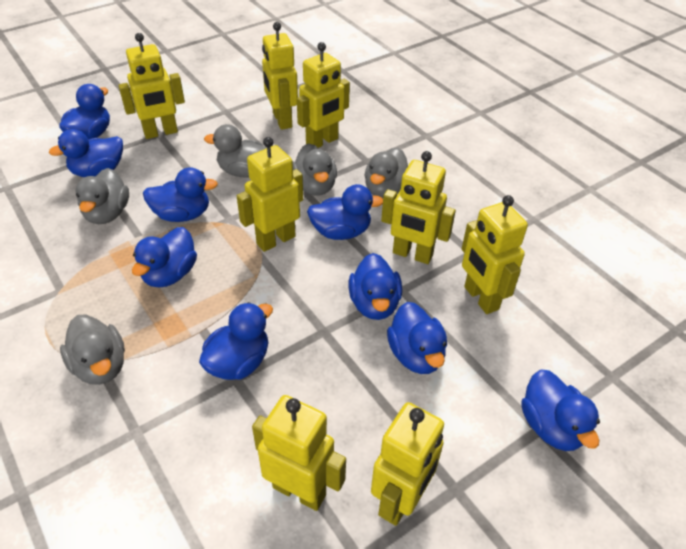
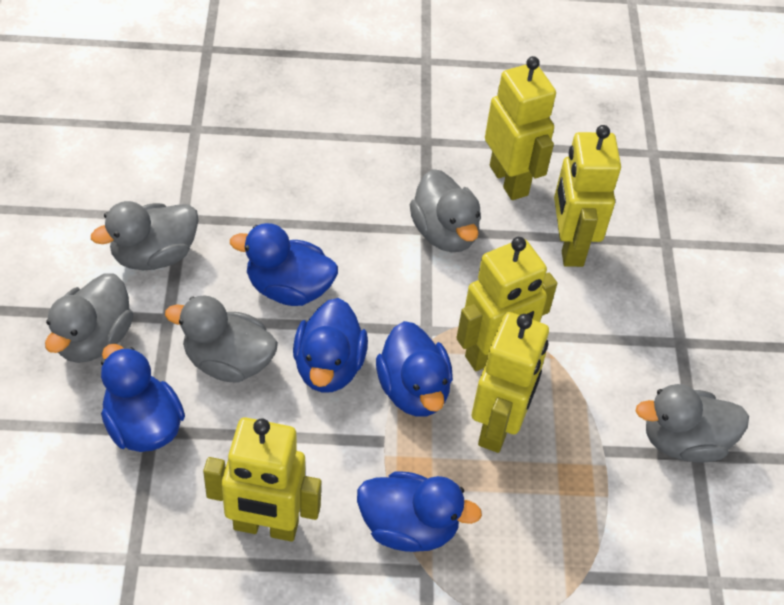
blue duck: [49,129,123,177] [59,84,110,139] [132,227,197,287] [143,167,218,222] [199,302,273,380] [307,184,383,240] [349,253,402,320] [387,302,447,374] [521,369,600,451] = 9 -> [101,344,185,452] [230,223,338,306] [293,298,368,393] [357,471,482,552] [376,321,453,417] = 5
yellow robot: [118,33,185,139] [237,137,303,252] [252,395,346,511] [262,22,298,130] [297,42,350,148] [371,402,444,526] [381,151,456,264] [462,195,528,314] = 8 -> [203,417,321,542] [457,237,557,371] [472,312,549,453] [485,56,556,200] [554,125,621,267] = 5

